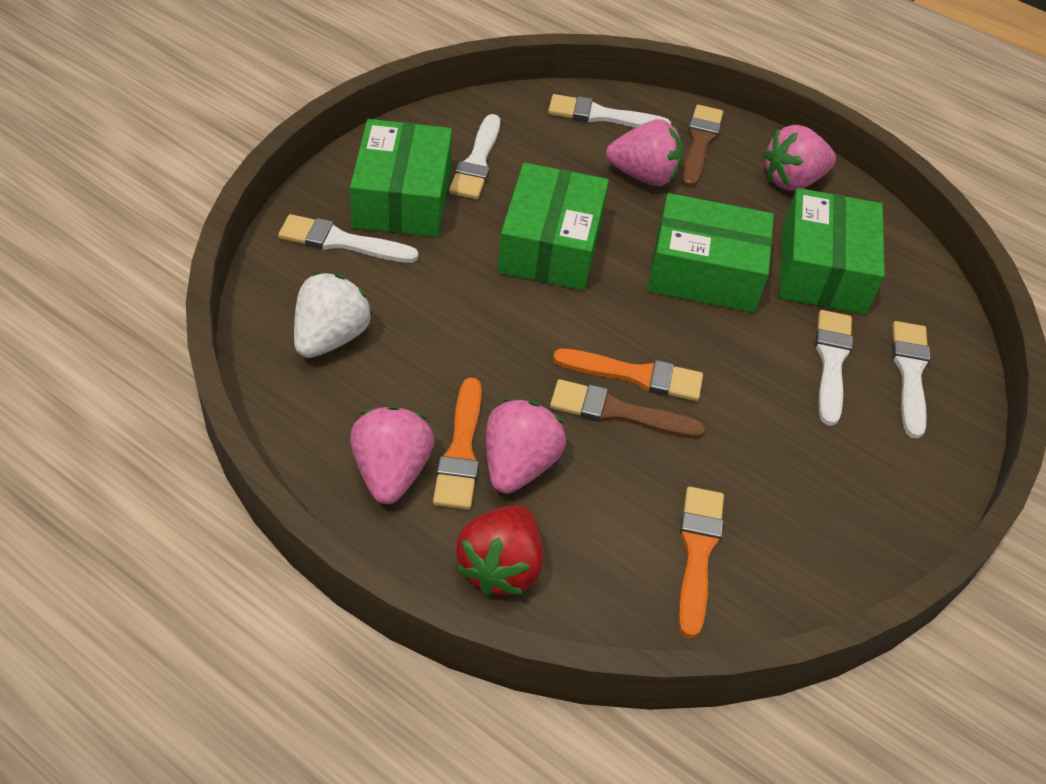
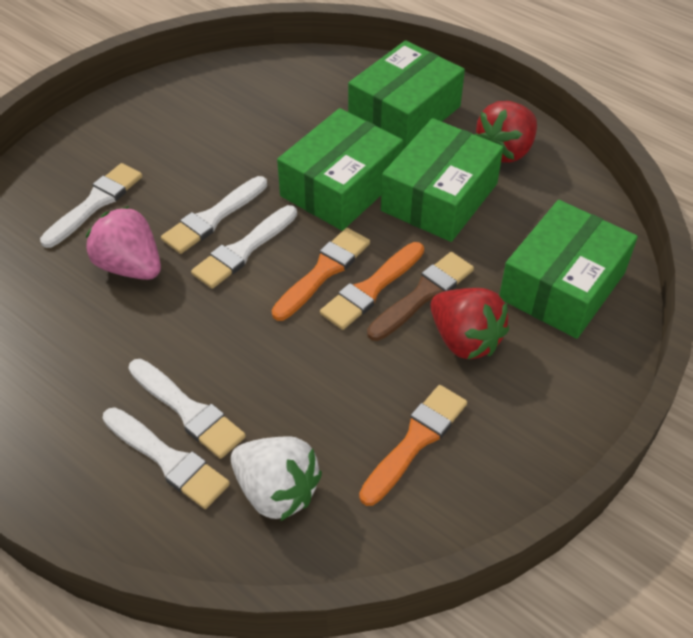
brown brush: [550,379,705,439] [681,105,723,188] = 2 -> [367,252,474,341] = 1
pink strawberry: [350,406,434,504] [486,399,566,494] [606,119,683,186] [763,125,836,191] = 4 -> [86,206,161,280] = 1
red strawberry: [456,505,543,596] = 1 -> [430,288,509,359] [475,101,537,163] = 2

